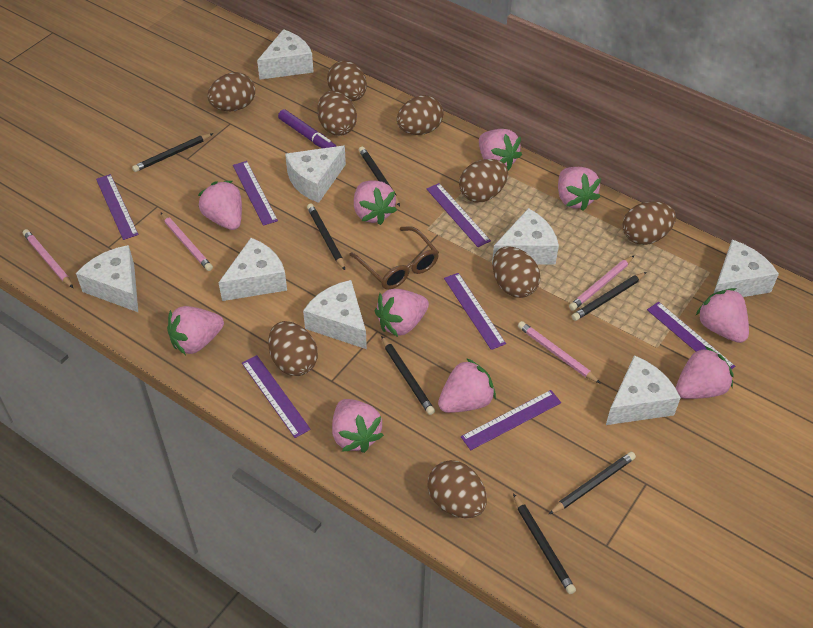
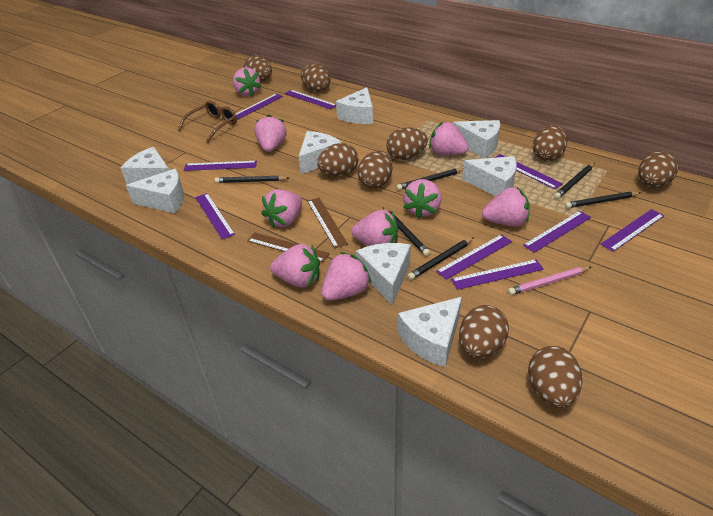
black pencil: [132,133,213,172] [307,204,345,270] [359,146,400,206] [381,336,435,415] [513,493,576,594] [548,452,636,515] [572,272,647,321] = 7 -> [215,176,289,183] [383,208,430,256] [396,168,463,190] [407,237,474,280] [554,163,595,199] [565,191,641,208] = 6
brown ruler: none = 0 -> [247,232,330,263] [307,198,348,248] = 2
pink pencil: [23,229,73,288] [160,212,213,271] [518,321,601,384] [569,255,634,311] = 4 -> [508,267,591,295] = 1
pink strawberry: [167,306,224,355] [198,181,242,230] [332,399,384,453] [354,180,397,225] [375,289,429,337] [438,358,496,413] [479,129,522,171] [558,167,601,211] [676,346,734,399] [696,288,749,343] = 10 -> [233,67,262,96] [254,114,287,152] [261,189,302,228] [270,244,320,287] [321,252,372,301] [352,210,398,246] [403,179,441,219] [429,122,469,155] [482,187,530,227] = 9
purple marker: [278,109,336,148] = 1 -> none = 0
purple ruler: [96,174,139,240] [233,161,278,226] [242,355,311,438] [426,183,491,247] [444,273,506,350] [461,390,561,450] [647,302,735,369] = 7 -> [184,161,257,171] [195,193,235,239] [236,93,283,120] [285,90,336,109] [436,234,512,280] [451,259,544,290] [494,154,563,189] [523,211,591,253] [600,209,664,252] = 9

